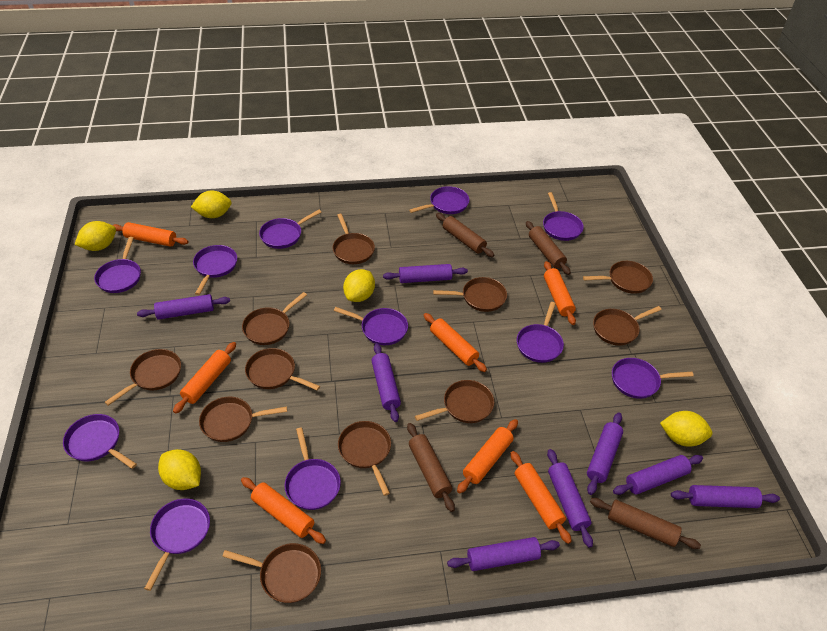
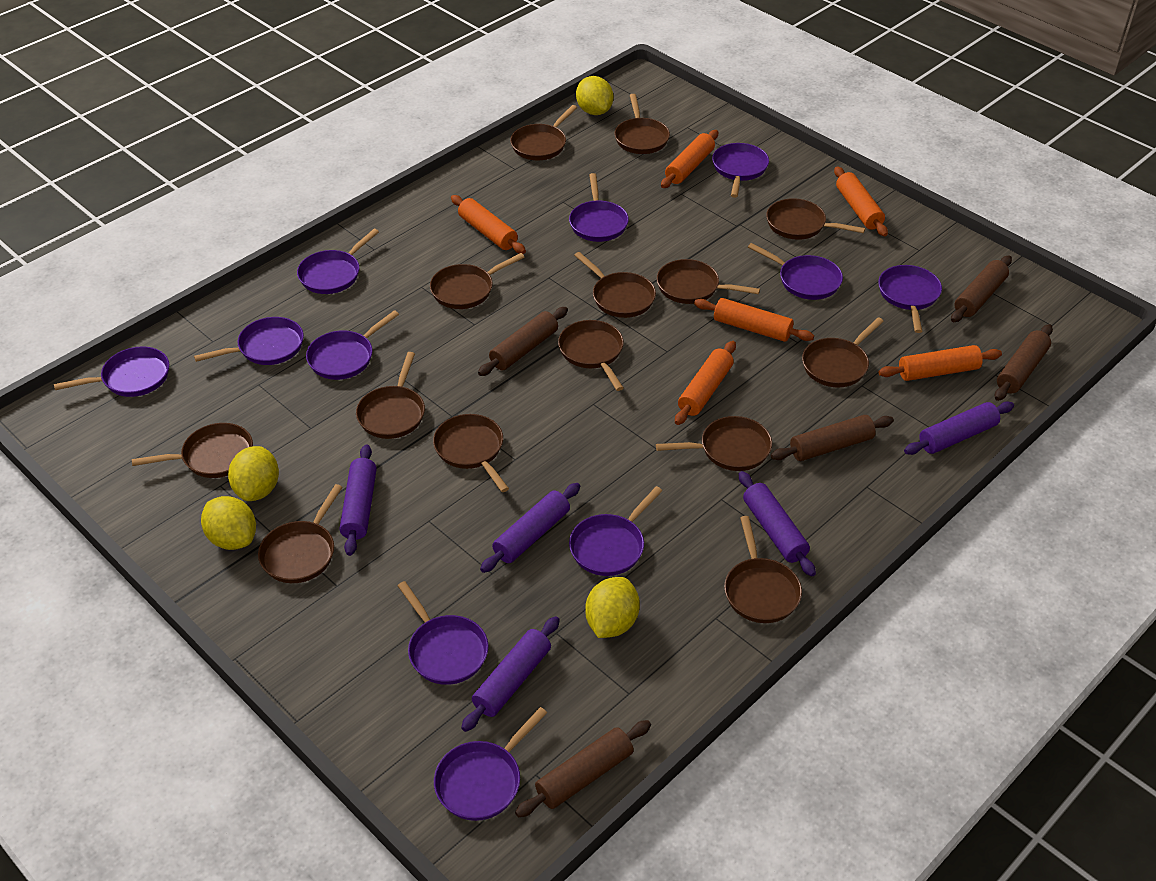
brown pan: [105,349,181,406] [199,397,287,442] [222,543,321,603] [242,292,307,345] [245,348,320,391] [332,214,375,264] [338,421,391,496] [415,380,494,423] [433,277,507,312] [583,261,653,294] [593,306,662,346] = 11 -> [132,423,253,478] [258,484,343,583] [356,352,425,439] [430,253,525,309] [433,414,509,492] [510,105,577,160] [558,320,624,391] [574,252,656,318] [614,94,670,154] [656,416,772,471] [657,259,760,304] [724,516,802,623] [766,198,865,240] [802,317,884,387] = 14
brown rolling pin: [407,423,455,512] [436,213,494,257] [526,221,571,275] [590,498,701,549] = 4 -> [478,307,568,376] [515,720,651,817] [771,415,894,461] [951,256,1012,322] [995,324,1053,401] = 5
orange rolling pin: [113,222,188,247] [173,342,236,414] [241,477,326,544] [424,313,487,372] [457,419,518,493] [510,451,572,544] [544,261,576,325] = 7 -> [451,195,526,254] [661,130,718,188] [675,341,736,425] [694,298,814,342] [834,166,888,237] [878,345,1002,381] = 6
purple rolling pin: [137,294,230,320] [371,343,401,422] [383,264,468,283] [447,537,560,571] [547,449,593,548] [587,412,623,495] [613,455,703,495] [671,485,780,508] = 8 -> [340,444,377,556] [461,616,560,732] [480,483,580,573] [739,471,816,576] [904,402,1014,455] = 5
yellow lemon: [75,221,116,251] [158,449,201,490] [191,190,232,218] [343,269,375,302] [660,411,712,446] = 5 -> [201,496,256,550] [228,446,279,501] [576,76,613,115] [585,577,640,638] = 4

